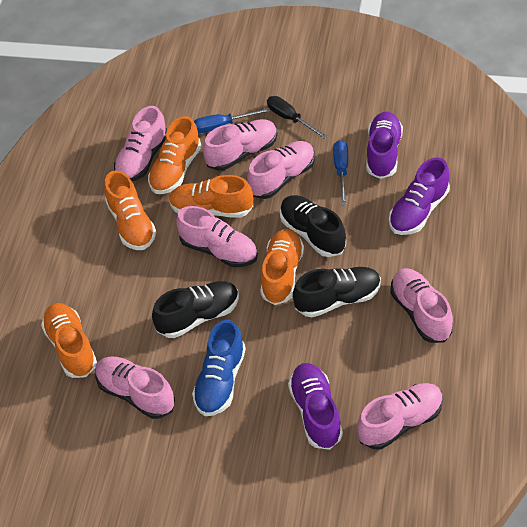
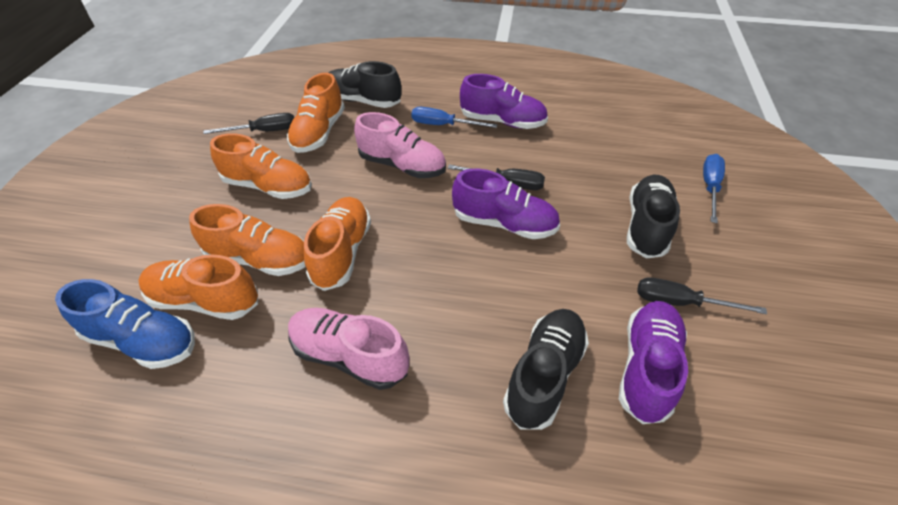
black screwdriver: [267,96,328,139] = 1 -> [203,113,294,134] [448,164,545,190] [637,277,767,314] = 3
pink shoe: [95,356,175,419] [114,106,167,181] [176,206,258,267] [203,119,278,171] [247,141,315,199] [357,383,443,449] [390,268,453,343] = 7 -> [288,308,409,390] [354,112,446,178] = 2

